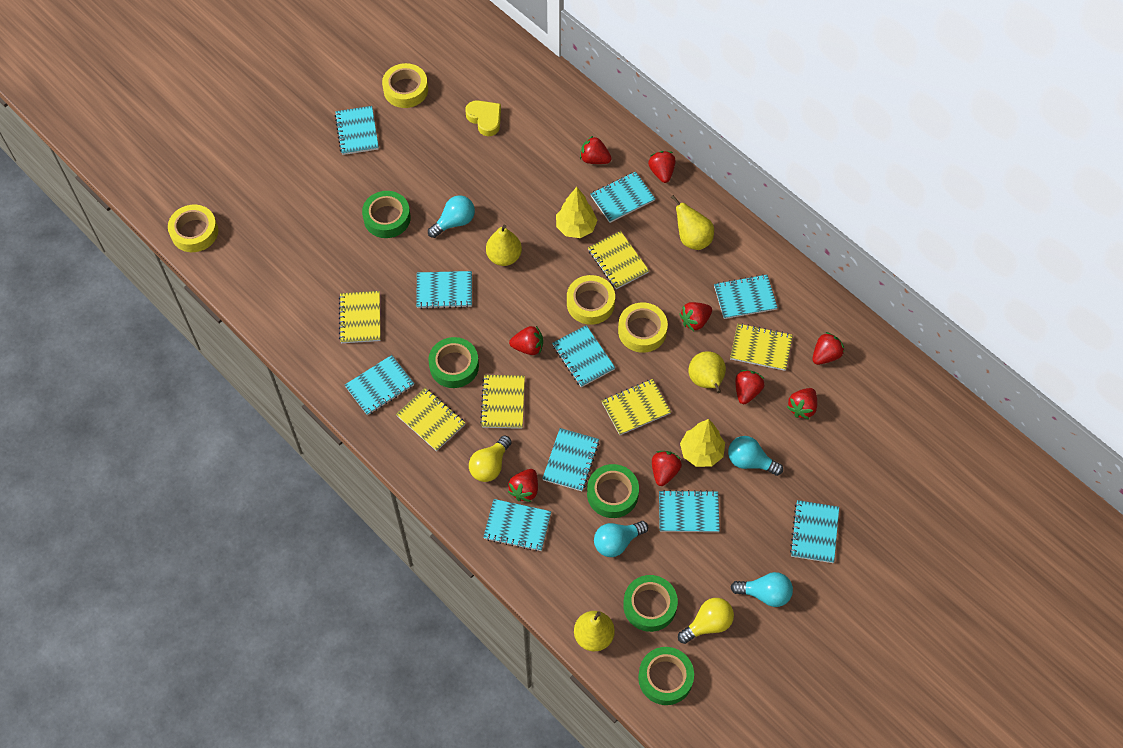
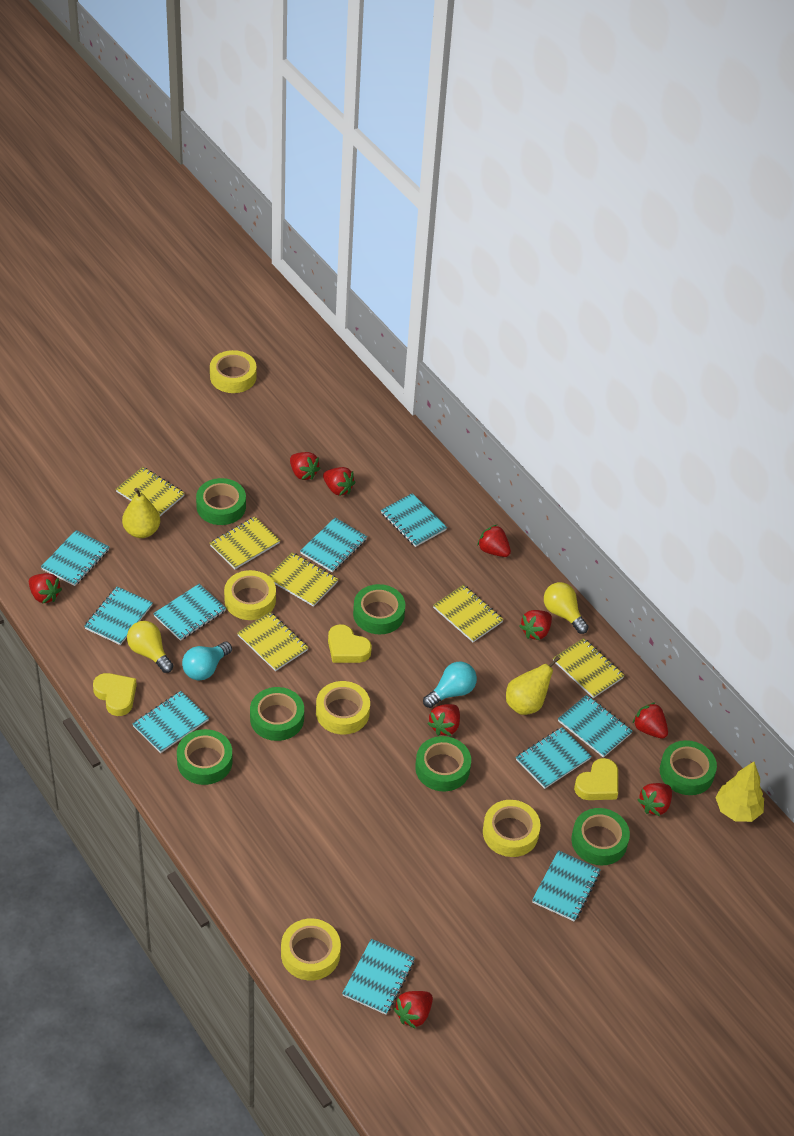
green tape: [362,191,411,238] [428,337,479,388] [587,464,639,518] [623,575,678,632] [638,647,694,705] = 5 -> [177,729,233,785] [196,478,246,525] [250,687,304,741] [353,584,405,634] [415,736,471,791] [571,808,630,865] [660,740,717,795] = 7
turquoise light bulb: [428,195,475,238] [594,521,648,557] [728,436,783,476] [731,572,793,607] = 4 -> [182,642,232,680] [423,662,477,708] = 2
yellow heart: [465,100,501,136] = 1 -> [93,673,137,716] [328,624,372,663] [574,758,618,800] = 3
yellow pear: [486,225,522,266] [574,611,615,651] [671,195,714,250] [688,351,726,393] = 4 -> [122,488,160,538] [506,656,560,715] = 2
yellow tape: [168,205,218,252] [382,63,428,108] [567,275,615,325] [618,302,668,353] = 4 -> [210,350,257,393] [224,570,276,620] [281,918,341,981] [316,681,370,735] [483,800,541,857] = 5
yellow tree: [556,187,597,238] [680,419,725,467] = 2 -> [715,762,764,822] = 1

